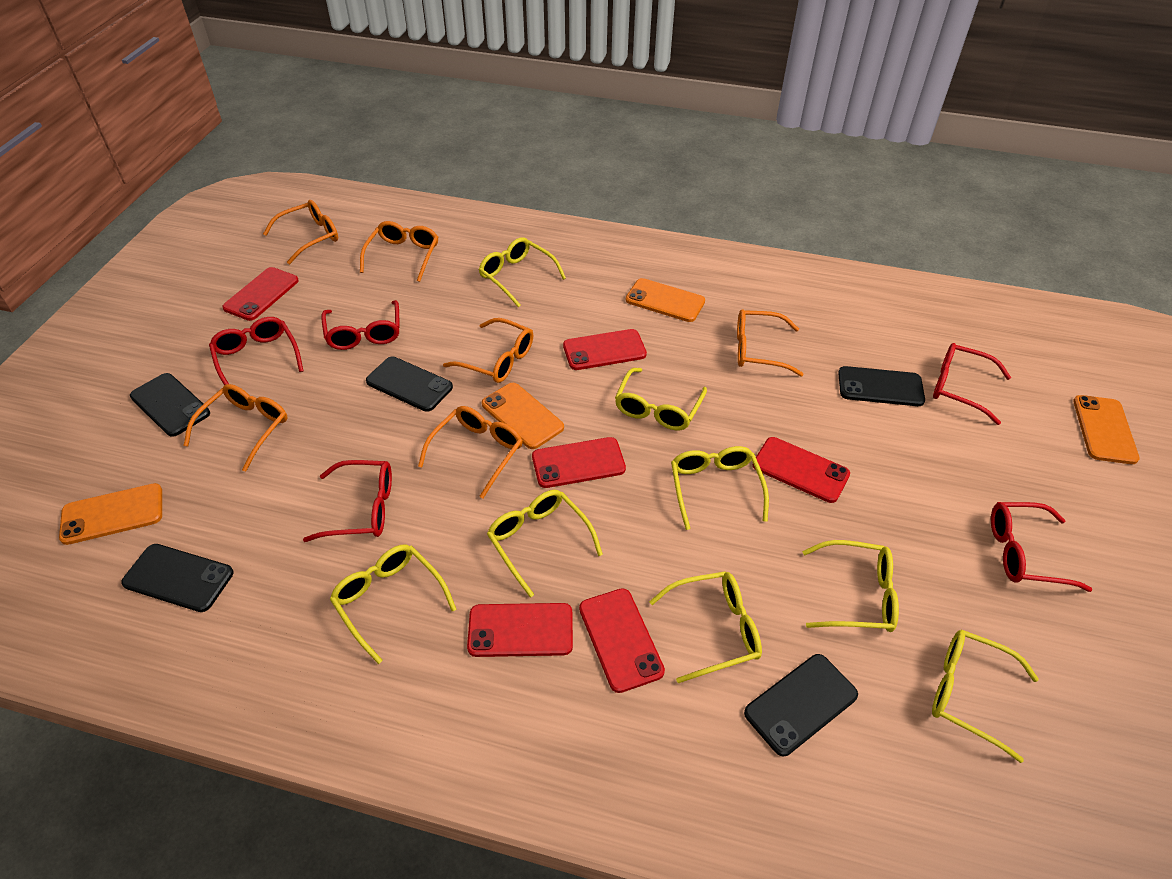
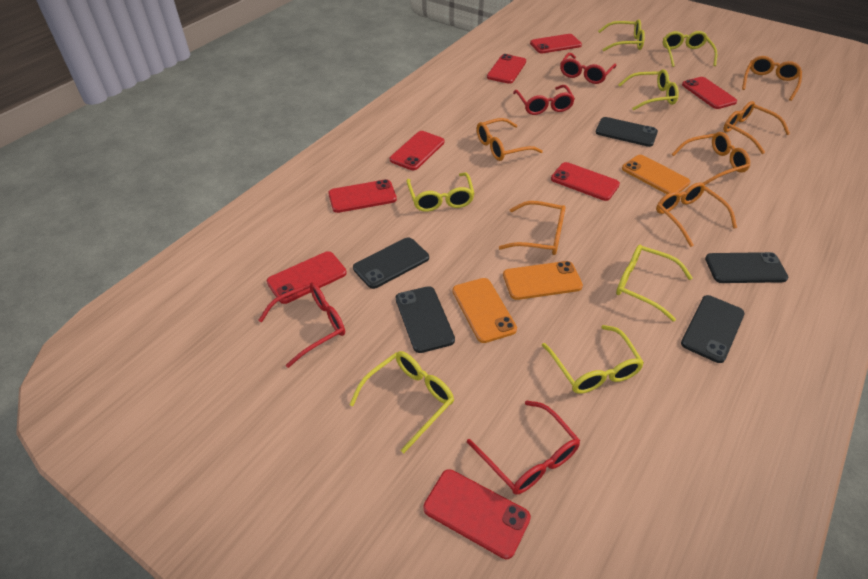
orange phone: [59,483,162,545] [482,383,564,449] [626,278,705,322] [1073,395,1140,464] = 4 -> [453,278,517,343] [503,261,583,300] [622,155,690,194] = 3
red glasses: [209,317,304,385] [303,460,392,542] [321,300,400,350] [933,343,1011,425] [991,502,1092,592] = 5 -> [258,282,345,368] [467,400,580,495] [513,85,575,115] [560,53,616,84] = 4
red phone: [222,267,299,321] [467,603,573,657] [532,437,626,488] [563,329,647,370] [579,588,665,693] [753,437,850,503] = 6 -> [267,251,347,304] [328,179,397,213] [390,131,444,170] [423,469,531,559] [487,54,526,84] [530,34,582,53] [551,162,620,201] [682,77,737,109] = 8
yellow glasses: [330,544,456,664] [479,237,566,307] [487,490,603,597] [615,368,707,430] [649,571,762,683] [671,446,769,530] [802,540,899,632] [932,629,1039,763] = 8 -> [349,351,454,453] [406,172,475,212] [542,325,644,394] [598,19,645,52] [616,245,692,322] [618,69,679,110] [663,31,717,67] = 7

